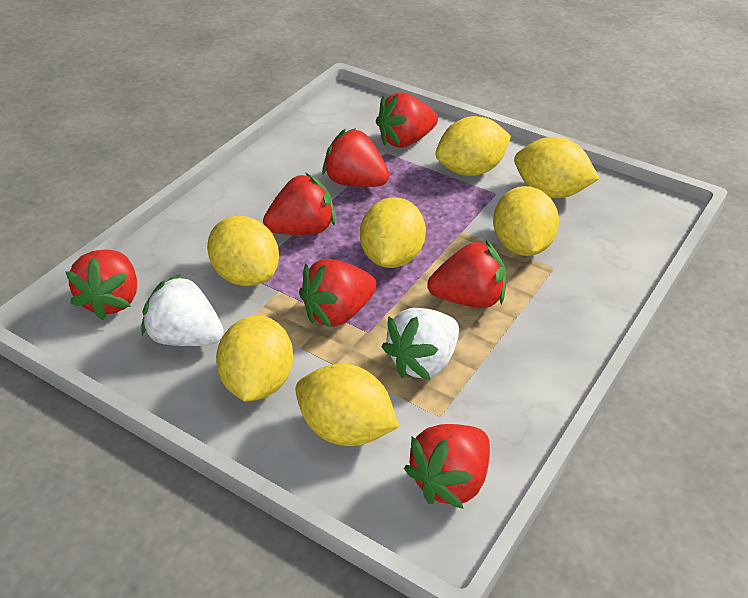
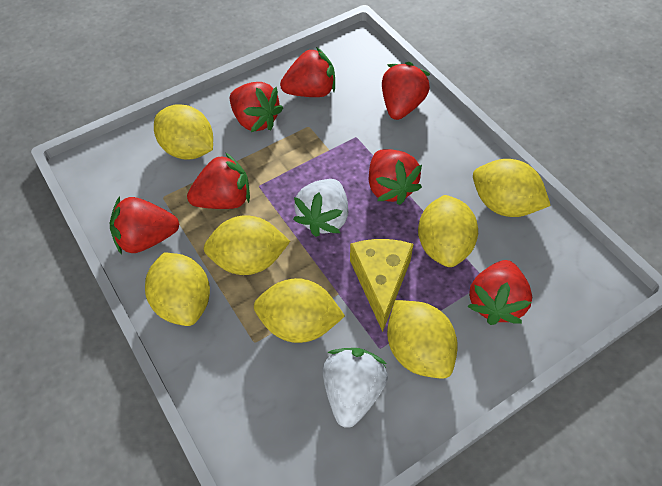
yellow cheese: none = 0 -> [350,239,414,332] = 1

